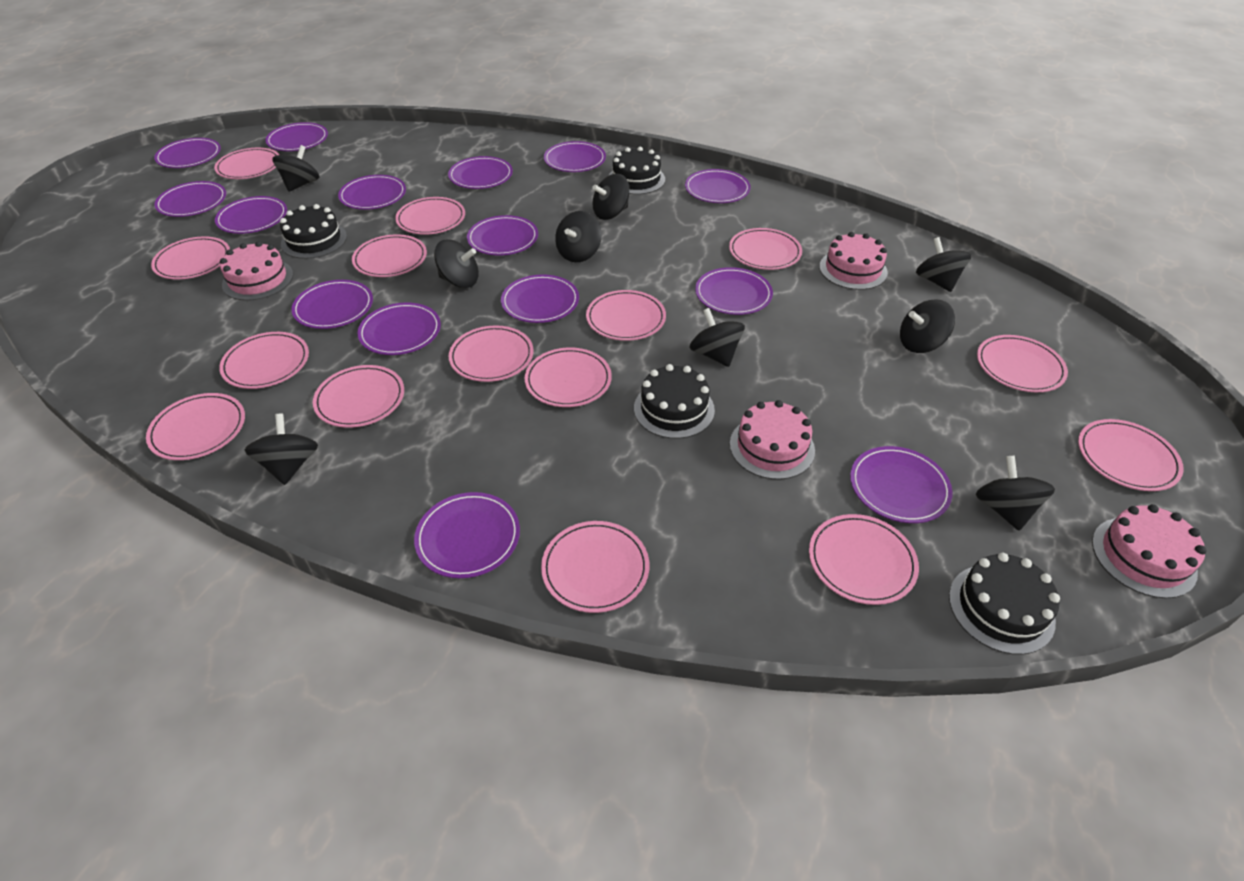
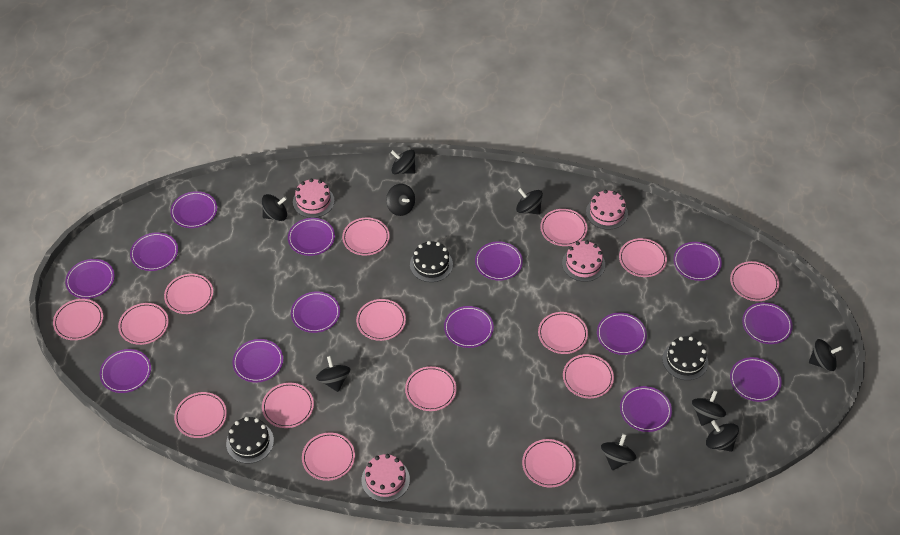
black cake: [280,204,347,259] [608,147,665,195] [634,364,715,439] [949,553,1060,655] = 4 -> [226,417,274,464] [410,241,453,282] [662,337,708,380] = 3
purple plate: [154,138,221,168] [154,181,226,217] [215,196,287,234] [265,122,328,151] [291,280,373,329] [338,175,406,210] [357,303,441,355] [414,492,520,578] [448,156,513,189] [467,215,538,256] [501,274,579,323] [544,141,606,172] [685,169,751,203] [695,267,773,315] [850,446,953,523] = 15 -> [65,259,115,299] [100,349,151,393] [130,232,178,271] [170,191,217,228] [232,339,283,382] [288,218,335,256] [291,291,340,333] [444,306,494,348] [475,241,523,281] [597,312,647,355] [620,386,672,432] [673,242,722,281] [730,357,782,402] [742,302,793,344] = 14

